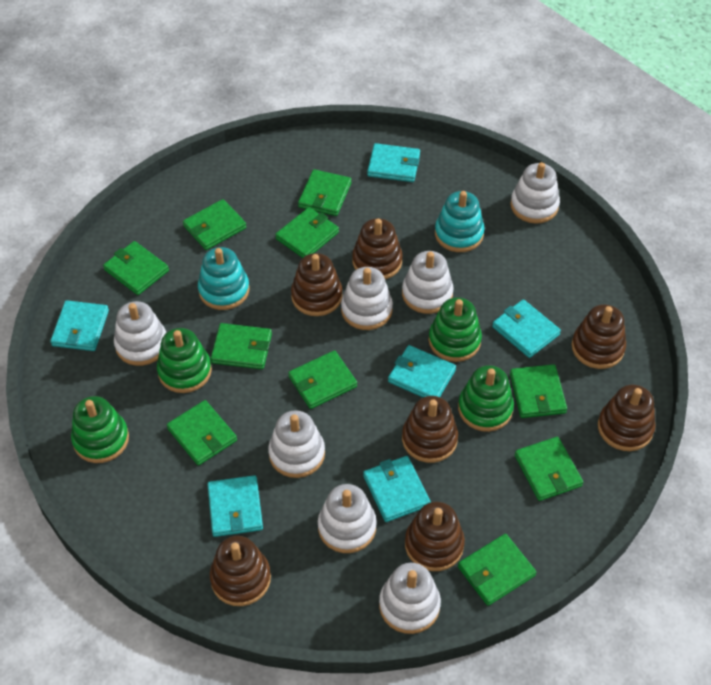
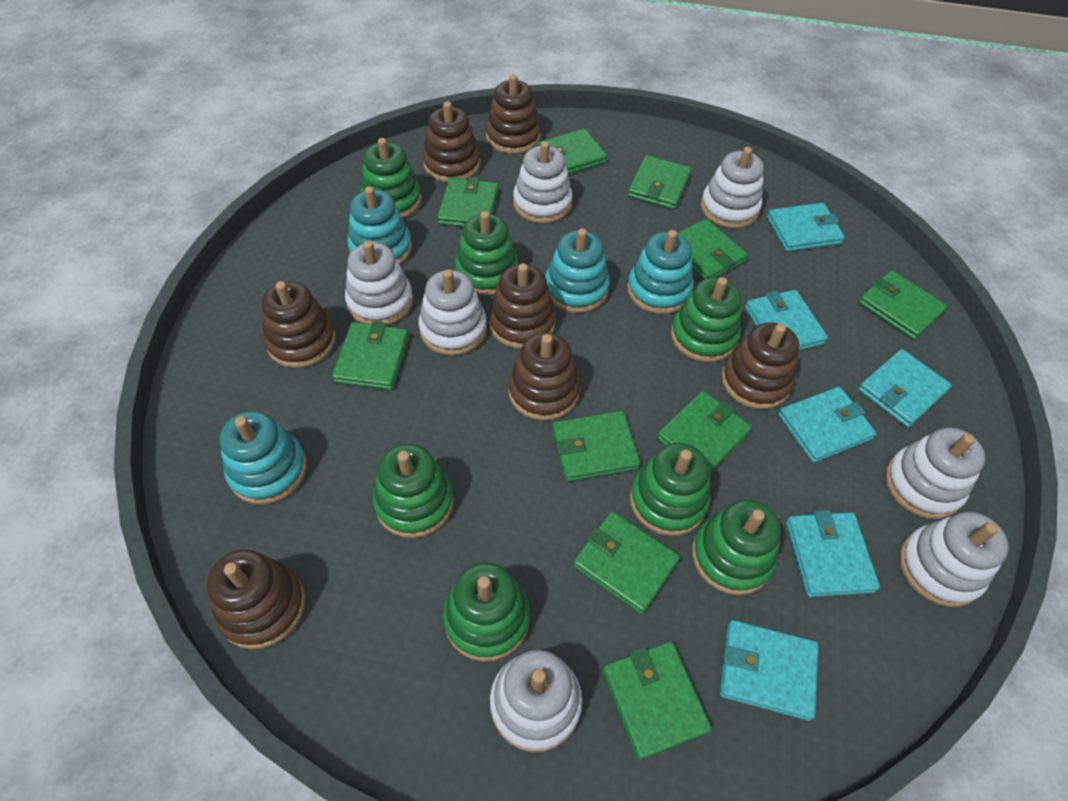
green stacking toy: [71,396,129,463] [157,328,212,393] [429,297,482,362] [458,365,514,432] = 4 -> [360,138,422,218] [373,444,454,538] [443,562,530,662] [455,211,519,296] [630,443,710,536] [671,277,742,362] [692,499,781,595] = 7
turquoise stacking toy: [198,247,250,310] [435,191,484,252] = 2 -> [220,411,307,505] [347,186,412,265] [545,228,610,313] [627,230,694,314] = 4

